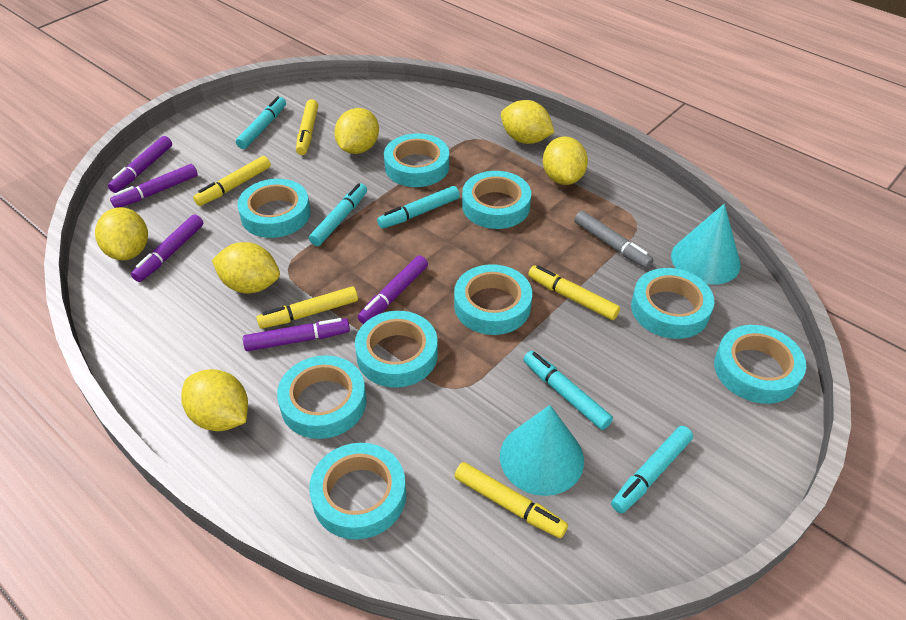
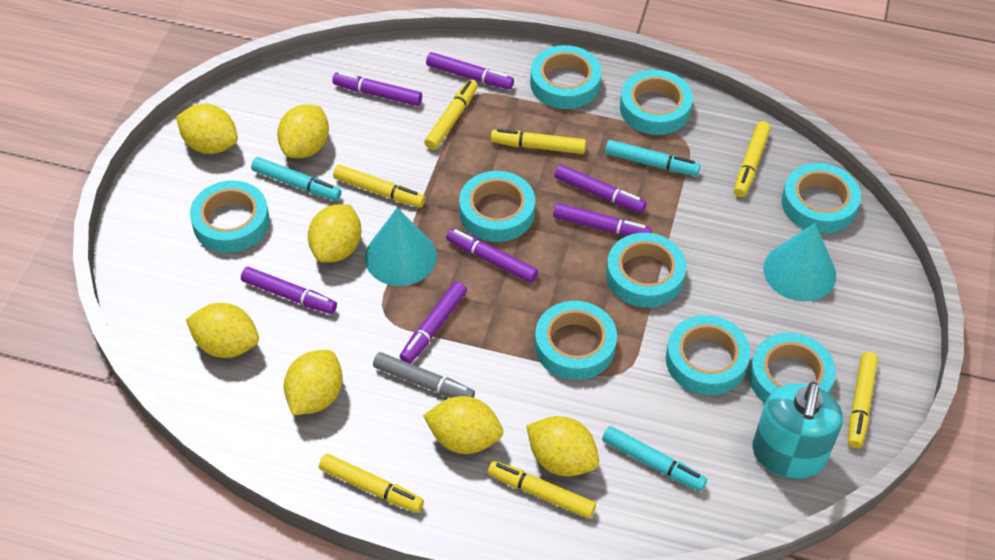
purple marker: [108,136,172,193] [110,164,198,208] [131,214,203,282] [243,318,350,351] [358,256,428,324] = 5 -> [241,267,337,314] [332,72,422,106] [400,281,467,364] [426,52,514,89] [446,228,538,283] [553,203,652,237] [555,164,647,213] = 7
turquoise marker: [236,96,286,149] [309,183,367,246] [377,186,460,229] [523,351,613,430] [611,426,693,513] = 5 -> [251,157,342,201] [602,426,707,491] [605,140,701,176] = 3
turquoise soap dispenser: none = 0 -> [752,382,843,479] = 1
yellow lemon: [95,207,148,261] [181,369,248,431] [212,242,280,293] [334,108,379,154] [501,100,555,144] [543,136,588,185] = 6 -> [176,104,238,154] [186,303,259,358] [277,104,329,158] [284,350,343,415] [308,205,362,263] [423,396,503,454] [526,416,599,476] = 7
yellow marker: [193,156,271,206] [256,286,358,329] [296,99,318,155] [454,462,568,538] [528,265,620,320] = 5 -> [319,454,424,513] [333,165,425,208] [424,80,478,150] [488,461,596,519] [491,129,586,154] [734,121,771,197] [848,352,878,448] = 7

